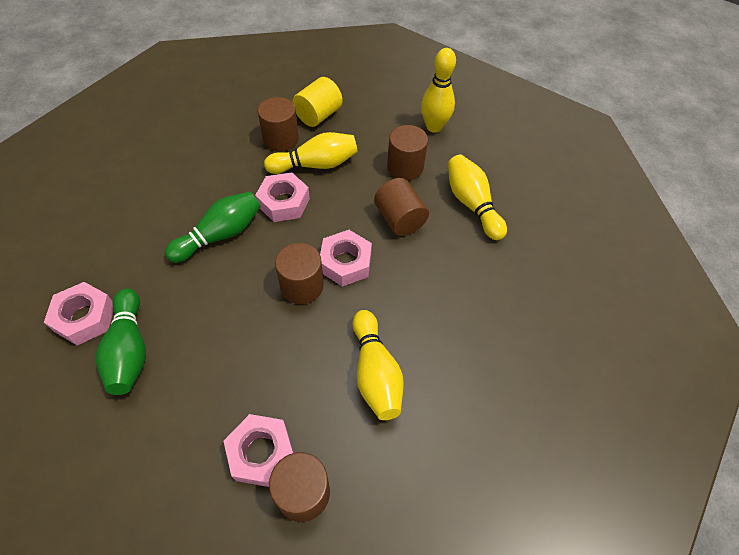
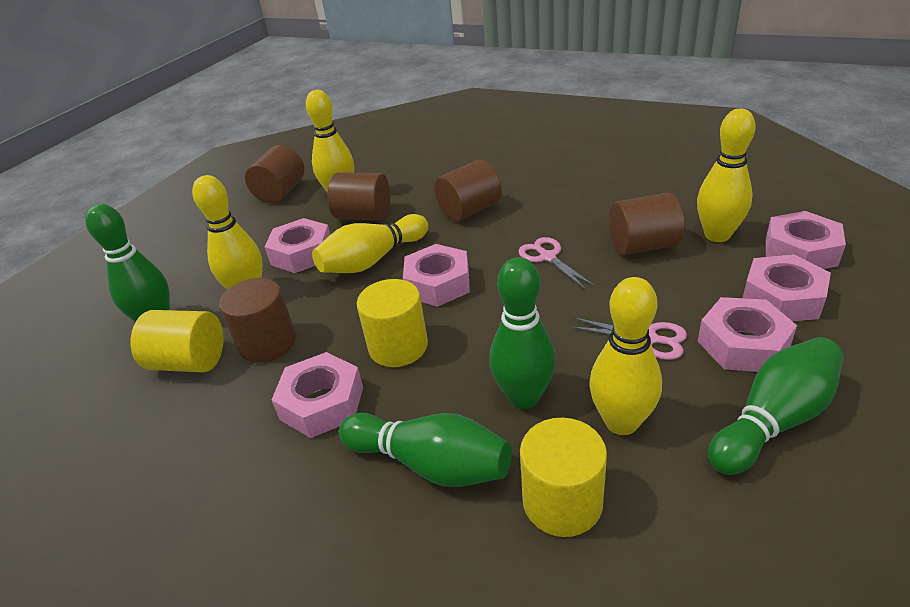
green bowling pin: [95,289,146,395] [165,192,261,263] = 2 -> [85,204,170,322] [339,413,512,487] [489,257,556,409] [708,337,844,475] = 4
pink nut: [44,282,114,345] [223,414,293,487] [255,172,310,222] [320,230,372,287] = 4 -> [265,218,330,273] [272,352,363,438] [403,244,470,307] [697,297,797,372] [743,254,831,321] [766,211,846,269] = 6
pink scissors: none = 0 -> [518,237,594,289] [571,318,687,360] = 2
yellow bowling pin: [264,132,358,174] [352,310,404,420] [421,48,456,133] [448,155,507,240] = 4 -> [192,175,263,290] [306,90,354,193] [312,214,428,273] [589,277,662,435] [697,109,756,242] = 5
yellow cylinder: [292,77,343,127] = 1 -> [131,310,223,373] [357,279,428,367] [520,417,607,537] = 3

